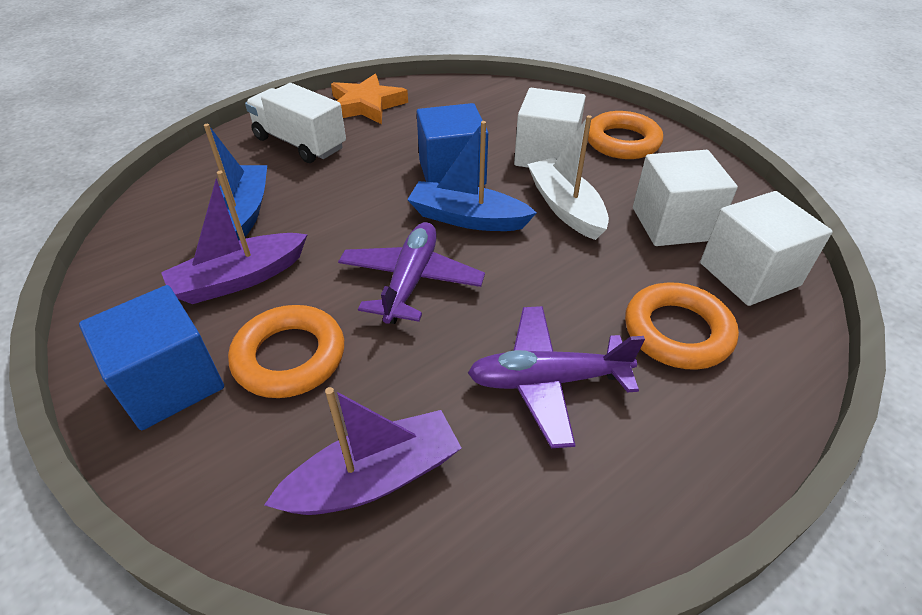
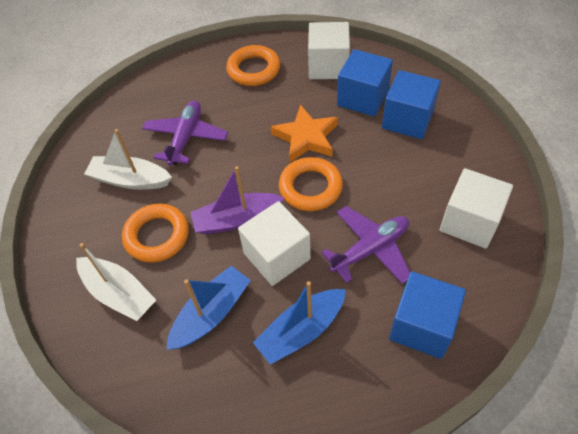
blue cube: [79,285,224,430] [417,103,488,186] = 2 -> [337,49,393,117] [382,70,441,139] [389,271,466,359] = 3
purple boat: [161,171,308,304] [264,387,461,515] = 2 -> [190,166,285,235] = 1
white boat: [527,115,609,240] = 1 -> [76,243,156,321] [84,129,172,190] = 2
white truck: [245,83,346,163] = 1 -> none = 0

